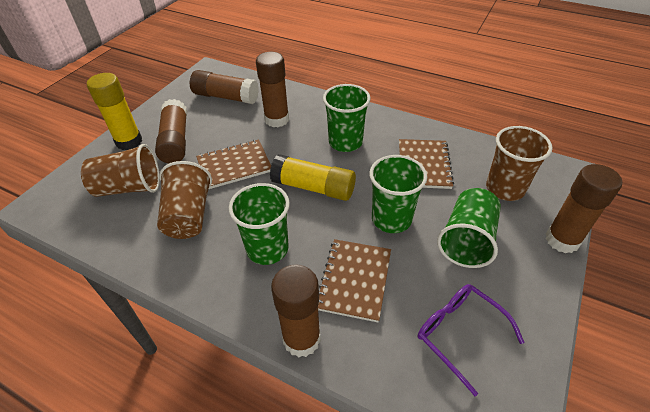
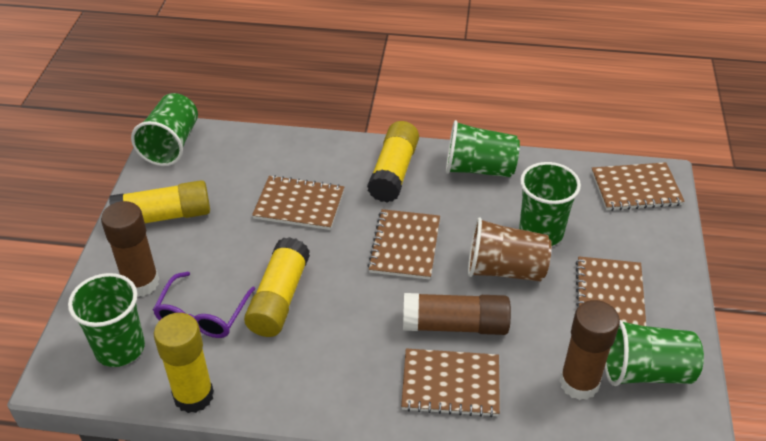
brown cup: [81,144,160,197] [157,161,212,239] [486,126,553,201] = 3 -> [468,217,552,281] = 1
brown glue stick: [155,99,187,163] [190,70,259,104] [256,52,289,127] [271,264,321,358] [545,164,622,253] = 5 -> [101,201,159,297] [403,293,511,335] [560,300,620,400] = 3
brown notebook: [196,140,271,189] [318,239,391,322] [399,139,454,189] = 3 -> [252,175,344,230] [367,209,440,280] [401,348,500,417] [576,256,646,326] [591,162,685,211] = 5
green cup: [229,183,290,265] [323,84,371,152] [370,155,427,233] [437,188,501,268] = 4 -> [68,273,145,367] [131,93,198,166] [446,120,520,177] [519,162,581,246] [605,320,704,386] = 5
yellow glue stick: [87,73,142,150] [270,154,356,201] = 2 -> [109,180,210,223] [154,313,214,413] [244,237,310,337] [367,121,419,203] = 4

